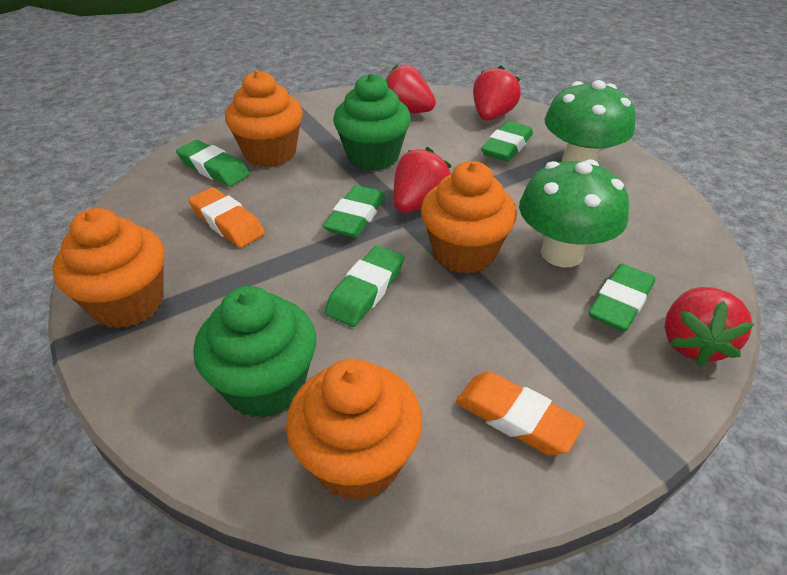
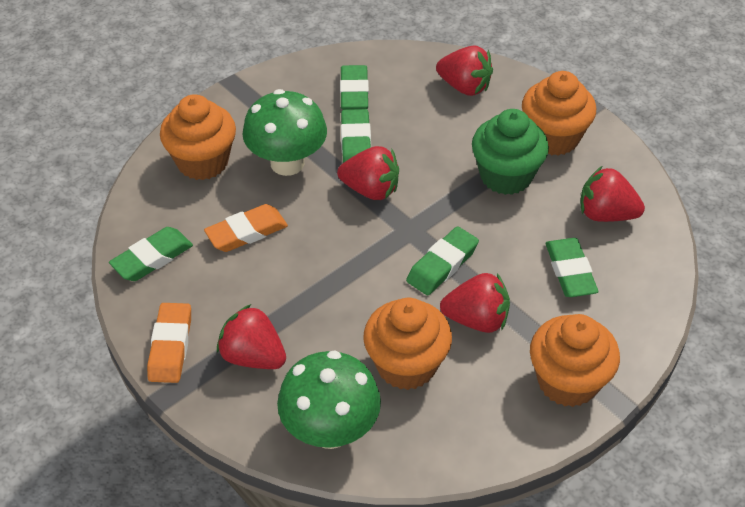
green cupcake: [193,286,316,418] [333,73,411,171] = 2 -> [472,109,549,195] = 1
red strawberry: [385,64,436,113] [394,147,451,213] [473,65,521,121] [665,287,754,366] = 4 -> [217,304,286,369] [337,146,399,200] [436,45,493,96] [440,273,510,333] [580,166,645,222] = 5

